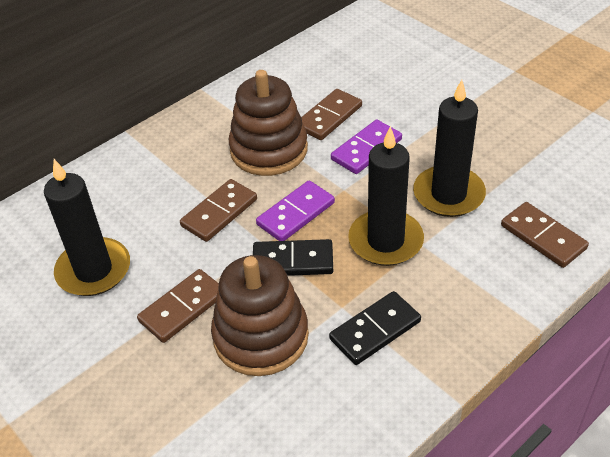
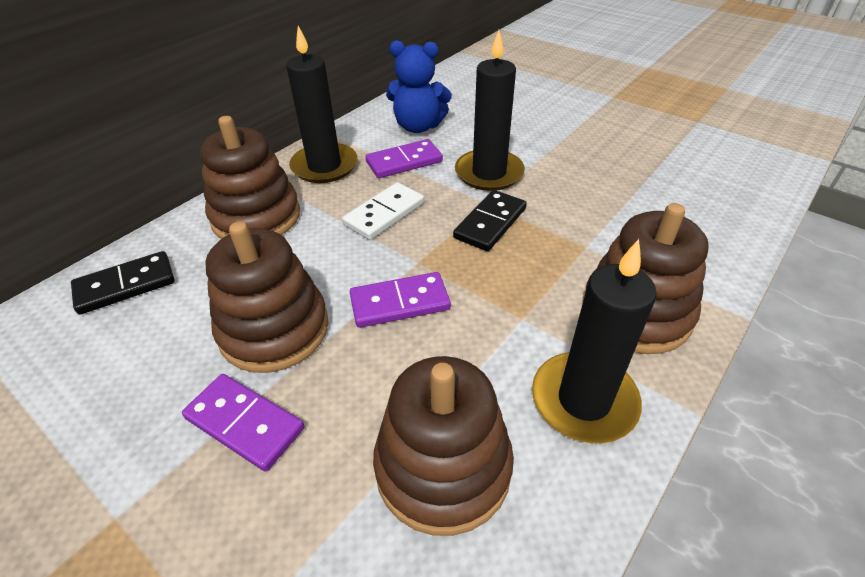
blue teddy bear: none = 0 -> [386,40,452,133] = 1
brown domino: [137,269,219,343] [180,179,257,242] [301,89,362,140] [501,202,589,268] = 4 -> none = 0
brown stacking toy: [211,255,309,376] [229,70,308,176] = 2 -> [200,116,300,239] [205,221,329,373] [373,356,514,536] [583,203,709,354] = 4
purple domino: [256,180,335,241] [331,120,402,174] = 2 -> [182,374,304,472] [350,272,451,328] [365,139,443,178] = 3
white domino: none = 0 -> [342,182,424,240] = 1

